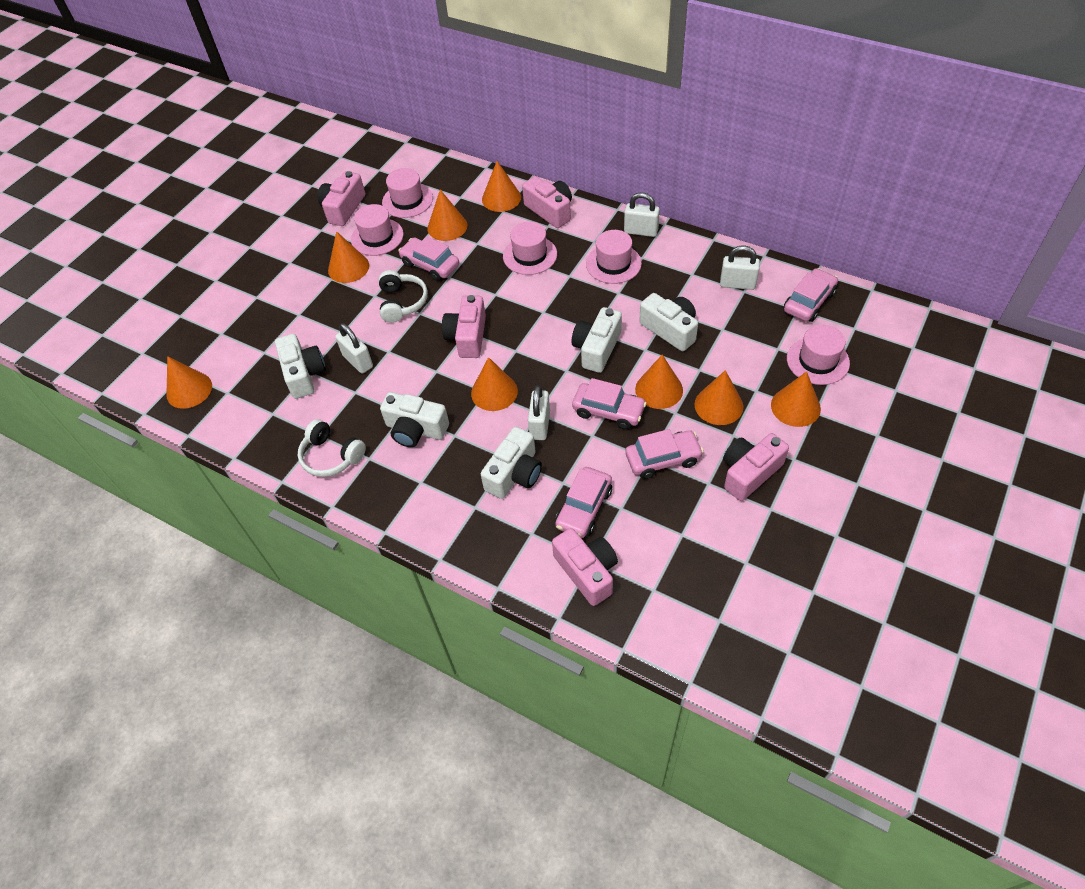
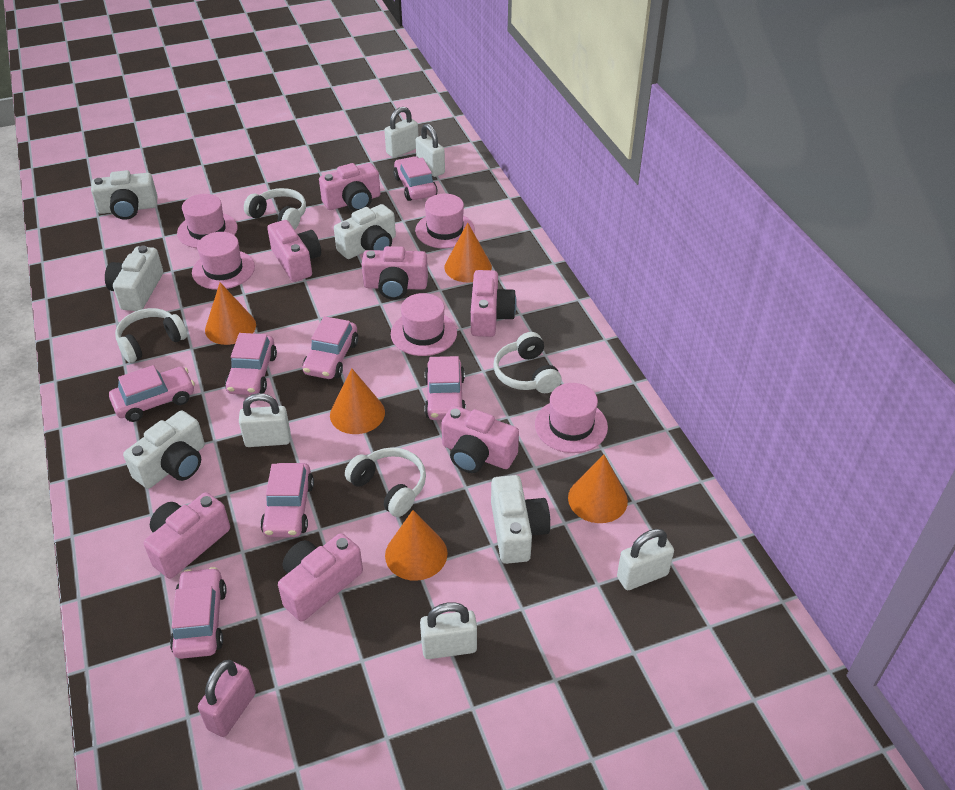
orange cone: [167,356,212,409] [328,231,369,283] [427,190,467,241] [471,357,518,411] [482,161,521,212] [635,355,683,409] [694,370,743,425] [771,371,821,427] = 8 -> [205,282,256,345] [330,368,385,434] [385,510,447,581] [444,222,492,282] [568,454,628,523] = 5
pink camera: [318,171,365,226] [442,295,486,358] [522,176,572,228] [552,528,618,606] [723,433,789,501] = 5 -> [144,492,230,579] [267,220,321,282] [278,533,363,622] [319,163,381,211] [362,246,428,300] [441,406,519,473] [471,270,517,337] = 7
pink car: [398,236,459,281] [555,467,612,538] [572,378,647,429] [625,429,704,479] [784,268,838,322] = 5 -> [109,365,195,422] [170,567,227,659] [225,333,277,395] [260,463,314,537] [302,316,358,379] [393,156,437,201] [424,356,466,420] = 7
pink padlock: none = 0 -> [198,660,256,737] = 1
white headphones: [298,419,366,477] [379,270,428,323] = 2 -> [115,308,188,363] [244,188,306,230] [345,447,426,517] [493,332,562,393] = 4
white padlock: [335,323,373,374] [528,385,550,440] [624,192,660,237] [720,245,760,290] = 4 -> [239,393,291,447] [384,107,419,158] [415,124,445,177] [420,602,477,659] [617,529,674,590] = 5

